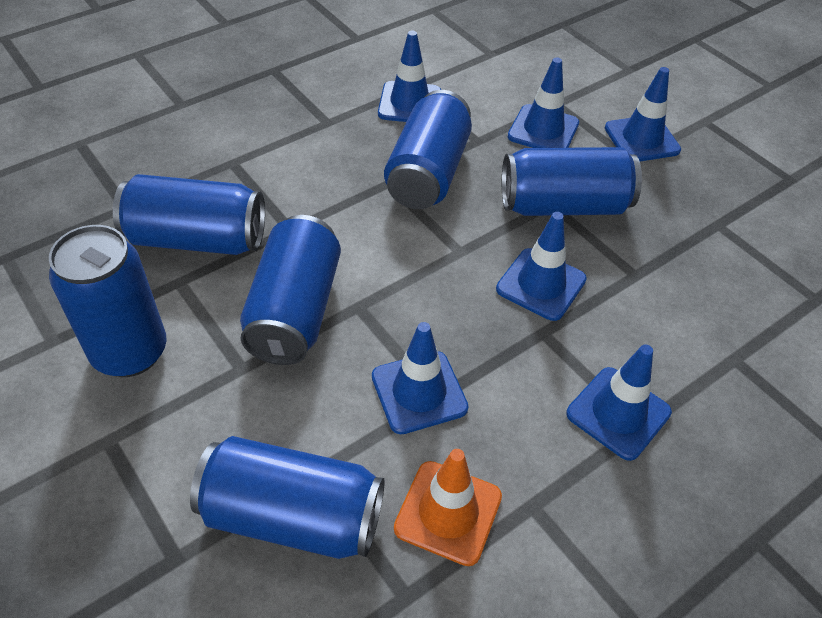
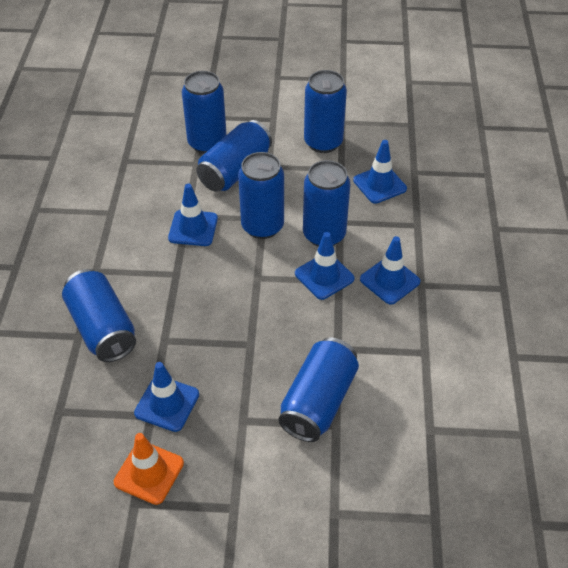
blue can: [49,225,167,377] [113,174,265,255] [190,436,385,559] [240,215,341,365] [384,90,472,209] [502,147,642,216] = 6 -> [62,269,136,362] [182,71,227,154] [196,120,272,192] [238,152,284,239] [278,338,359,442] [303,160,350,247] [304,70,347,153] = 7
blue traffic cone: [372,322,469,434] [378,31,441,122] [496,212,587,321] [508,57,579,148] [566,344,672,461] [605,67,681,161] = 6 -> [134,362,199,432] [168,184,218,246] [295,232,354,300] [353,140,407,204] [360,236,421,305] = 5

